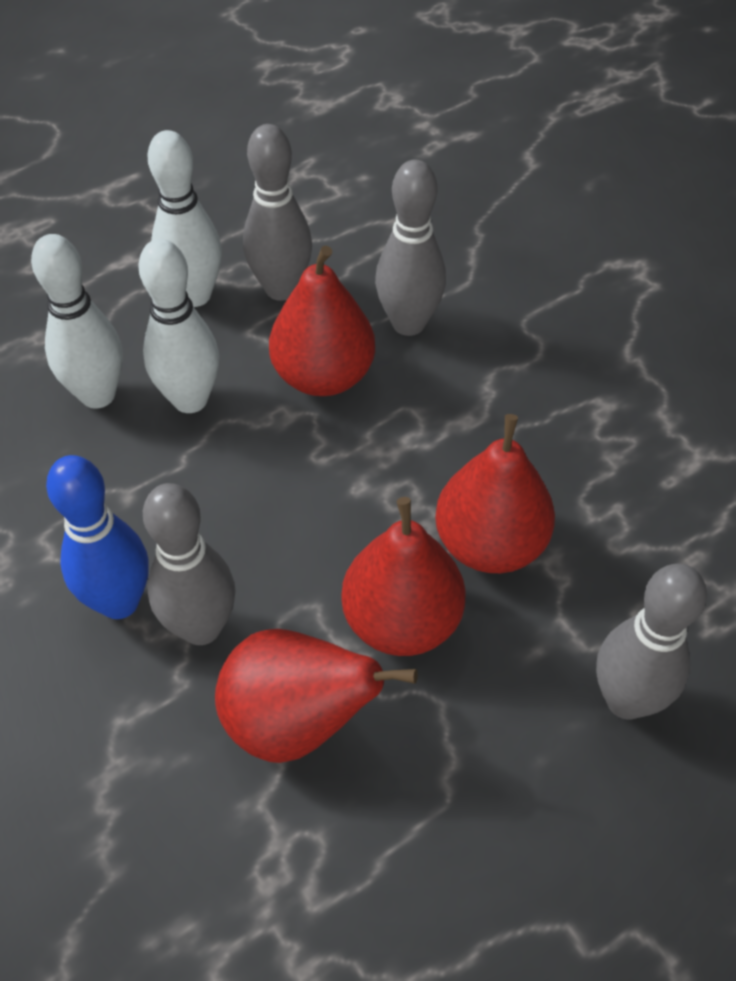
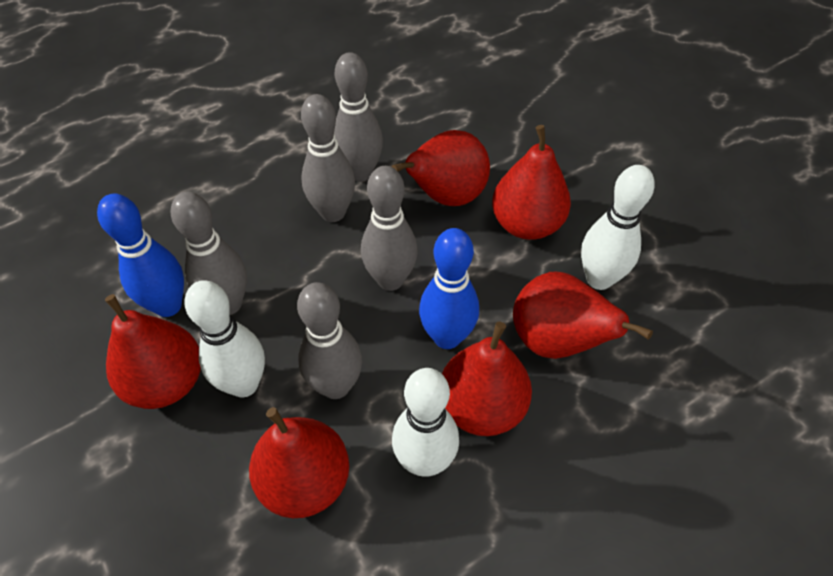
blue bowling pin: [46,455,149,619] = 1 -> [97,193,184,317] [419,228,479,349] = 2
grey bowling pin: [143,483,235,645] [243,124,312,301] [375,159,446,336] [596,564,707,719] = 4 -> [171,192,247,315] [297,282,362,399] [301,94,355,222] [334,52,383,182] [361,166,418,291] = 5
red pear: [215,629,418,763] [269,246,375,396] [341,497,466,656] [435,414,555,573] = 4 -> [105,294,201,409] [249,407,349,518] [392,130,490,206] [442,322,532,436] [492,125,571,240] [513,271,653,359] = 6

